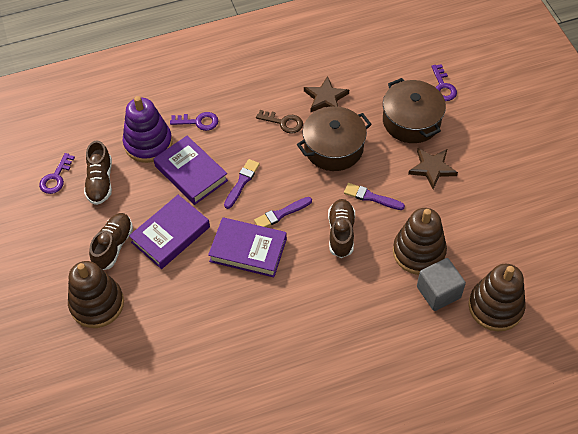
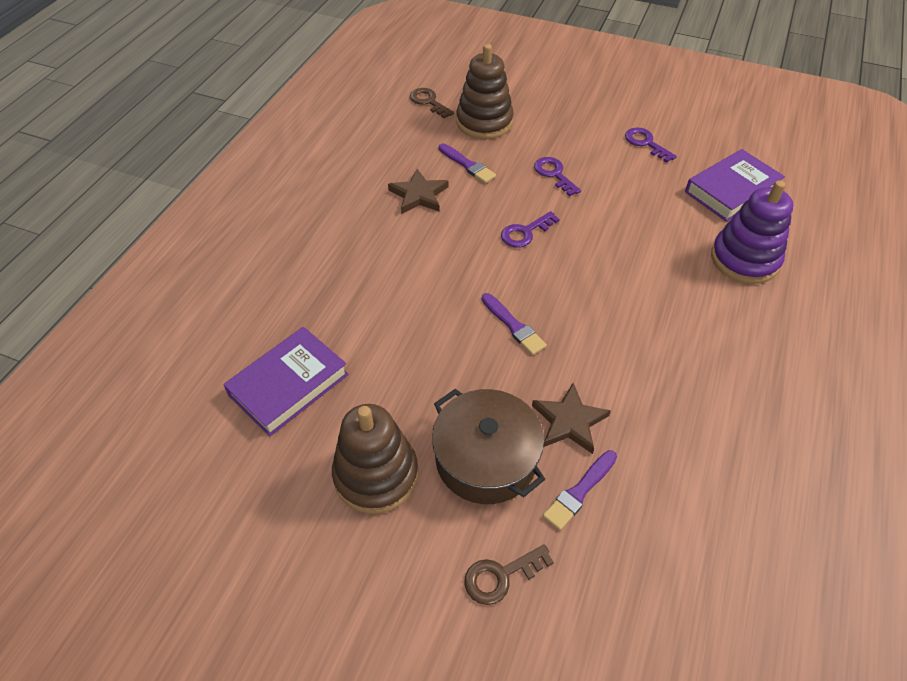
brown key: [256,110,303,134] = 1 -> [410,88,454,118] [465,544,554,605] = 2
brown pot: [297,106,372,171] [383,78,446,143] = 2 -> [432,389,545,504] = 1
brown shoe: [84,140,112,205] [89,213,133,270] [328,199,355,258] = 3 -> none = 0
brown stacking toy: [68,261,124,328] [393,208,447,275] [468,264,526,331] = 3 -> [332,404,418,514] [456,44,514,139] = 2
grey cube: [417,258,466,311] = 1 -> none = 0
purple book: [129,195,210,269] [153,136,228,205] [208,217,287,277] = 3 -> [223,327,349,436] [685,149,785,222] = 2

